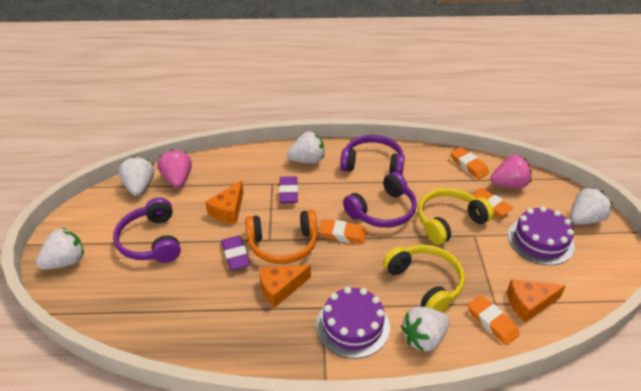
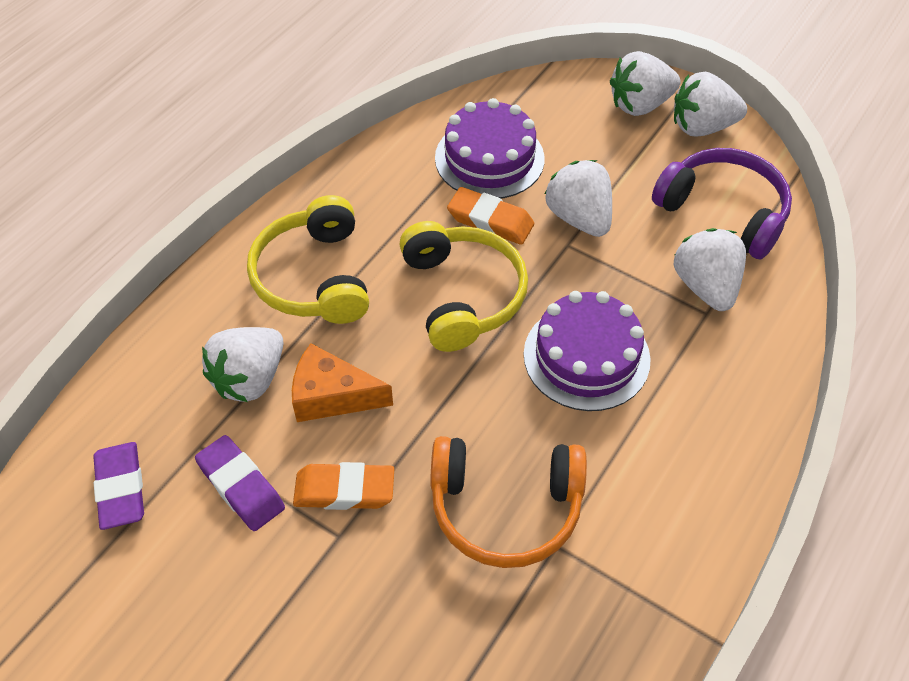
orange cheese: [205,180,244,224] [259,265,311,308] [507,279,566,323] = 3 -> [292,343,393,422] = 1
orange eraser: [319,219,367,244] [451,147,489,179] [468,295,520,345] [471,188,513,217] = 4 -> [293,462,394,510] [447,187,534,245] = 2
pink strawberry: [157,149,192,188] [490,155,532,188] = 2 -> none = 0
purple headphones: [113,197,181,263] [340,135,405,175] [343,172,417,228] = 3 -> [652,148,792,259] = 1

